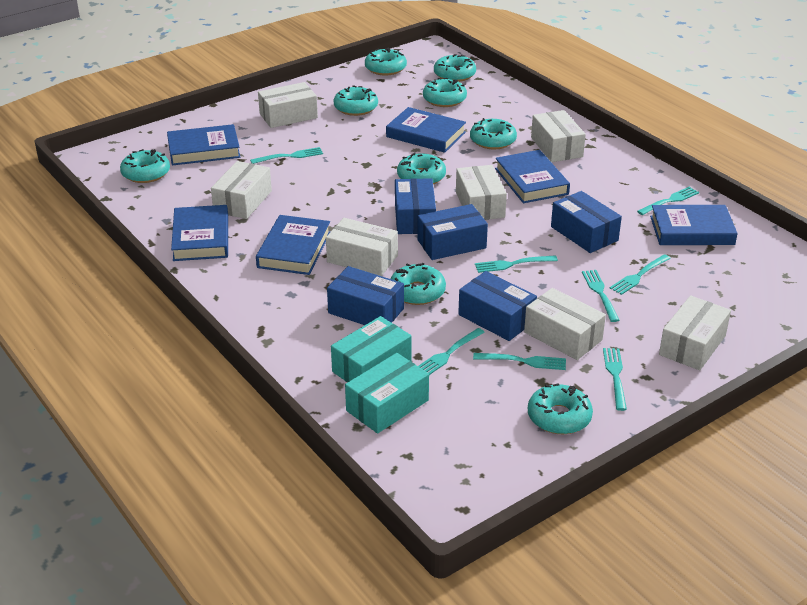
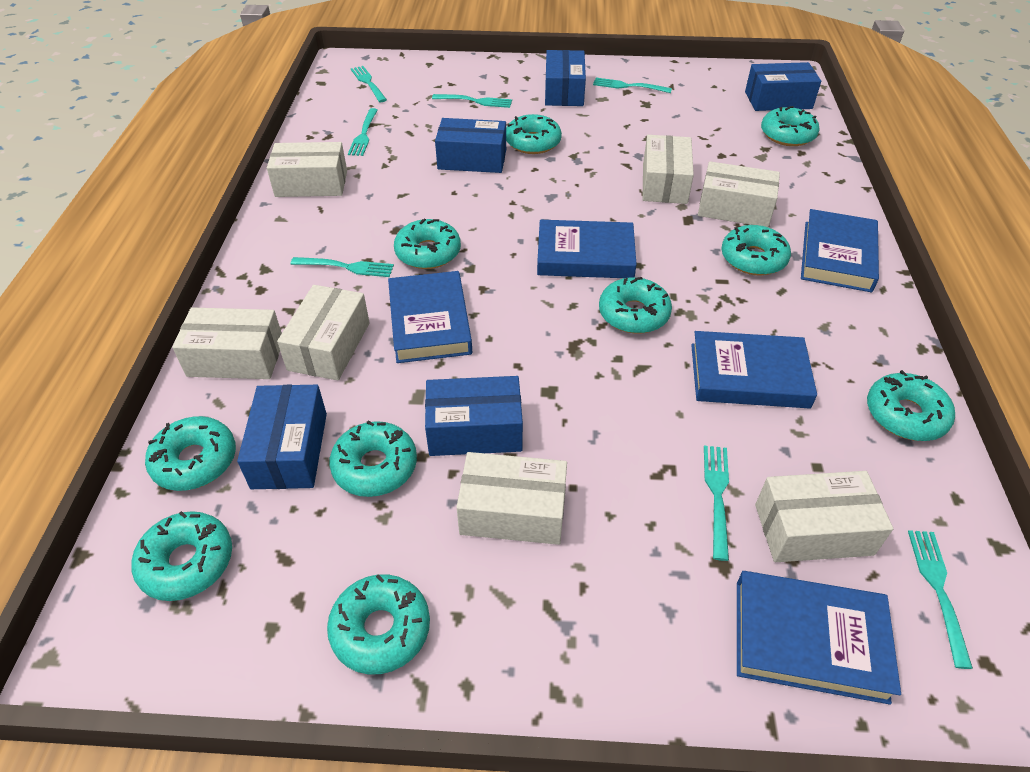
blue book: [167,124,240,165] [171,205,228,261] [256,215,330,275] [386,107,466,153] [495,150,570,203] [650,205,738,245] = 6 -> [388,271,472,363] [537,220,637,278] [691,331,817,409] [737,571,901,705] [801,209,879,292] = 5
turquoise box: [331,316,412,383] [345,353,429,434] = 2 -> none = 0
turquoise donut: [120,149,170,183] [334,85,378,116] [365,48,407,76] [391,263,446,305] [397,152,446,185] [423,78,467,107] [434,54,476,82] [470,118,517,149] [528,383,593,434] = 9 -> [131,511,232,601] [145,416,236,491] [327,574,430,674] [329,420,417,497] [394,219,461,269] [506,114,562,154] [599,277,672,333] [721,225,791,275] [761,106,820,146] [867,370,955,441] = 10
turquoise fork: [250,147,323,164] [418,328,485,375] [473,353,566,370] [475,255,558,273] [582,270,619,322] [603,348,627,411] [610,254,671,295] [637,187,699,215] = 8 -> [291,257,394,277] [348,108,378,156] [351,66,387,102] [432,94,512,108] [593,78,672,93] [704,445,729,561] [908,530,973,669] = 7

